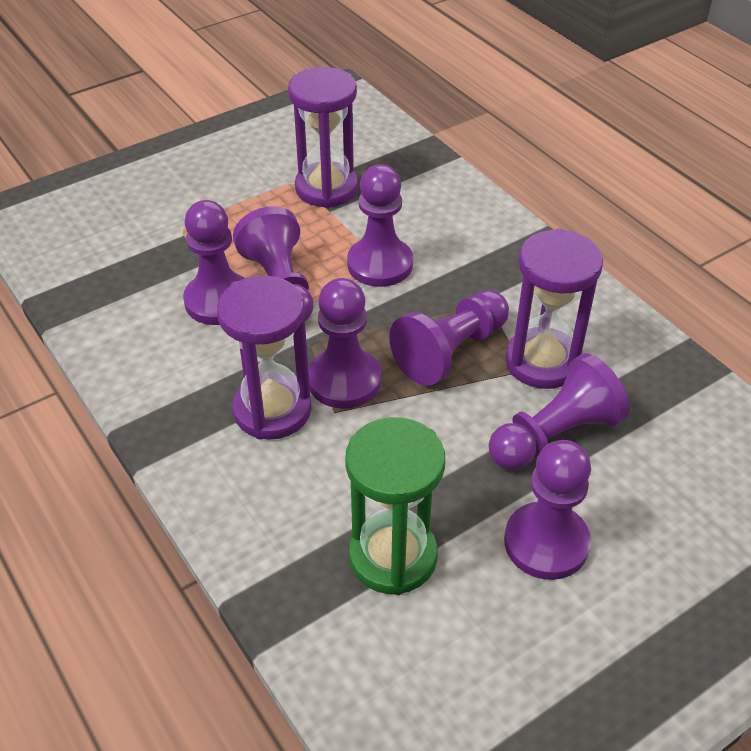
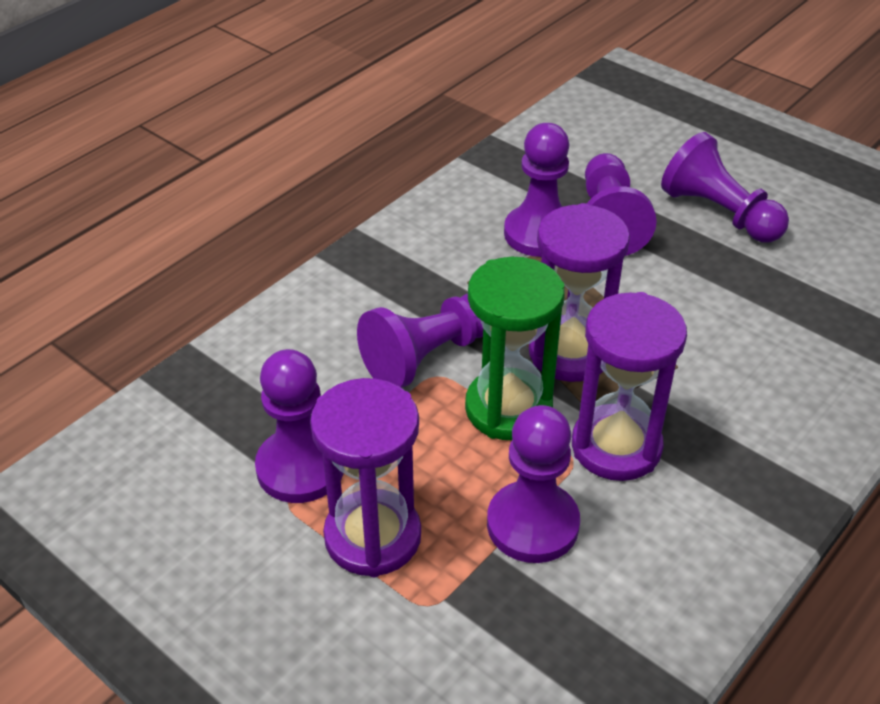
purple pawn: [183,200,245,325] [233,206,313,321] [308,278,381,409] [347,164,413,287] [389,290,509,386] [489,353,630,470] [504,440,591,580] = 7 -> [255,349,344,503] [357,293,483,388] [487,405,580,563] [504,123,569,257] [585,153,657,256] [661,132,789,243] = 6

